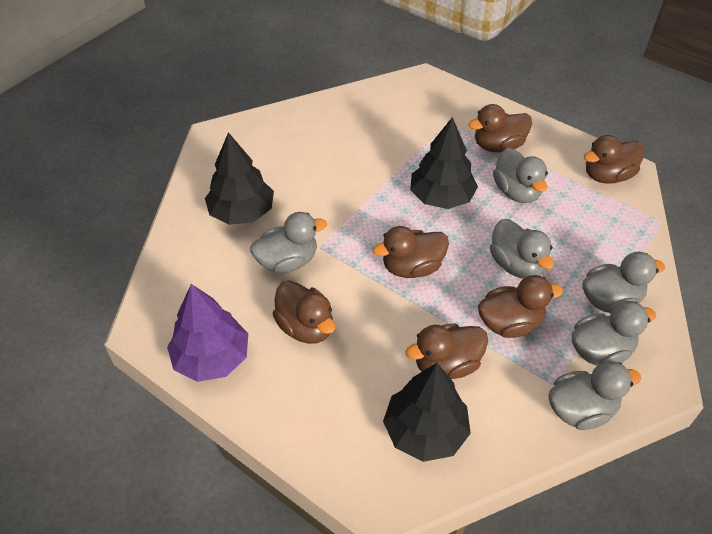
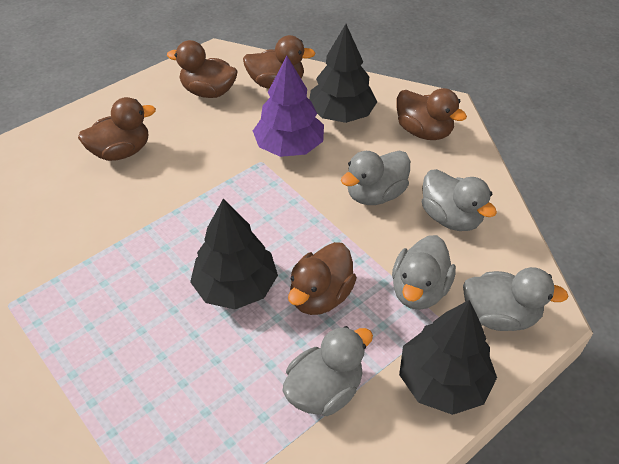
brown duck: [272,280,335,344] [373,226,449,278] [405,324,488,379] [468,104,532,152] [478,275,563,338] [584,135,644,184] = 6 -> [78,97,156,161] [167,40,238,98] [243,35,316,89] [288,242,357,315] [396,88,467,140] = 5
grey duck: [250,212,327,273] [490,219,554,278] [493,148,548,203] [549,361,641,430] [572,301,656,366] [583,252,665,313] = 6 -> [283,326,373,416] [341,151,410,205] [392,235,456,310] [422,169,497,231] [463,267,568,331] = 5

